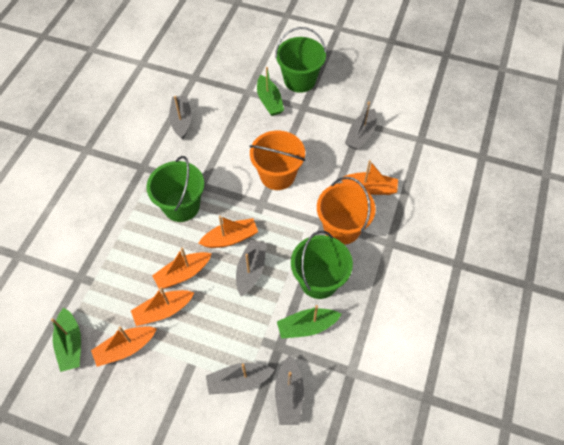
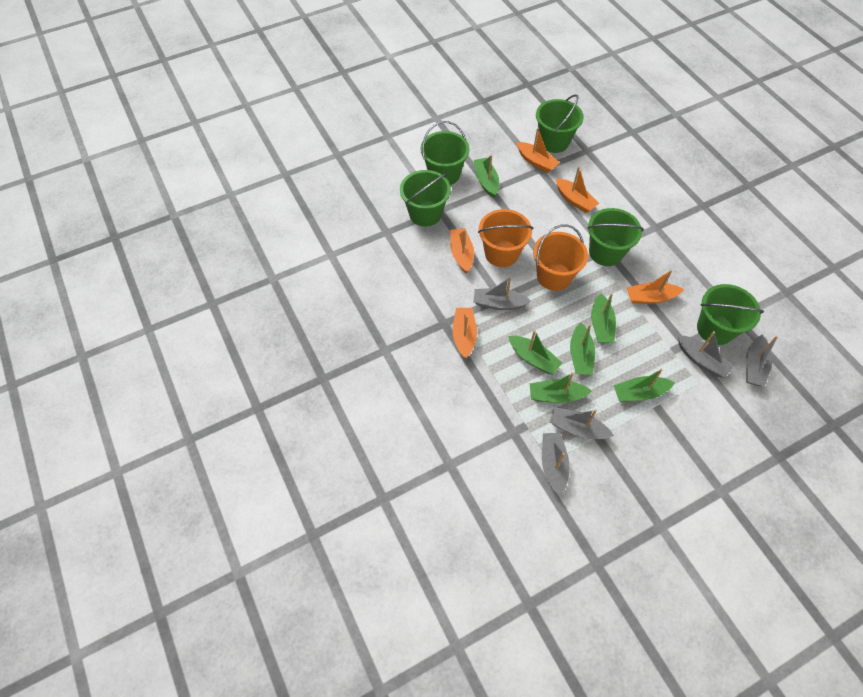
green boat: [51,307,81,372] [257,67,284,116] [277,305,341,339] = 3 -> [474,155,499,198] [508,330,562,374] [530,373,592,403] [570,323,595,375] [591,293,616,343] [614,369,675,402] = 6
green bucket: [146,156,204,222] [275,27,326,93] [291,231,353,299] = 3 -> [400,170,451,227] [420,121,470,185] [536,94,583,153] [587,208,644,266] [697,284,764,345] = 5

